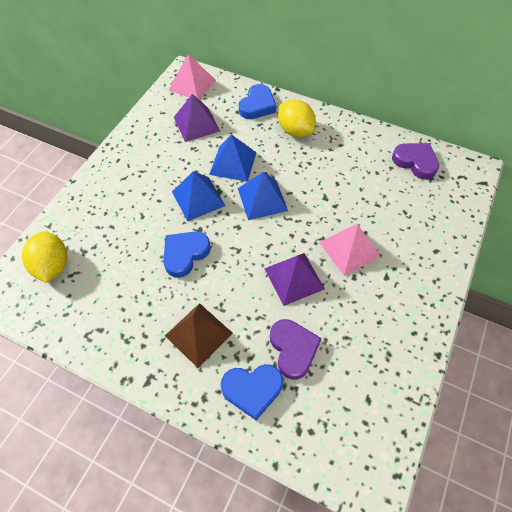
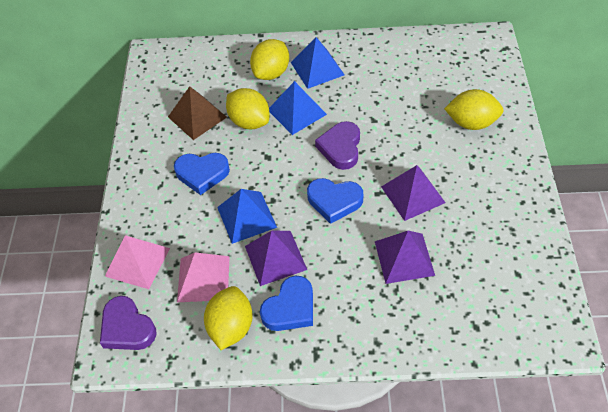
purple pyramid: [174,94,220,142] [264,253,325,306] = 2 -> [245,230,307,286] [375,231,435,284] [381,165,446,221] = 3
yellow lemon: [22,231,68,283] [278,99,316,137] = 2 -> [204,286,253,350] [226,88,270,129] [250,39,289,80] [444,89,504,130] = 4

